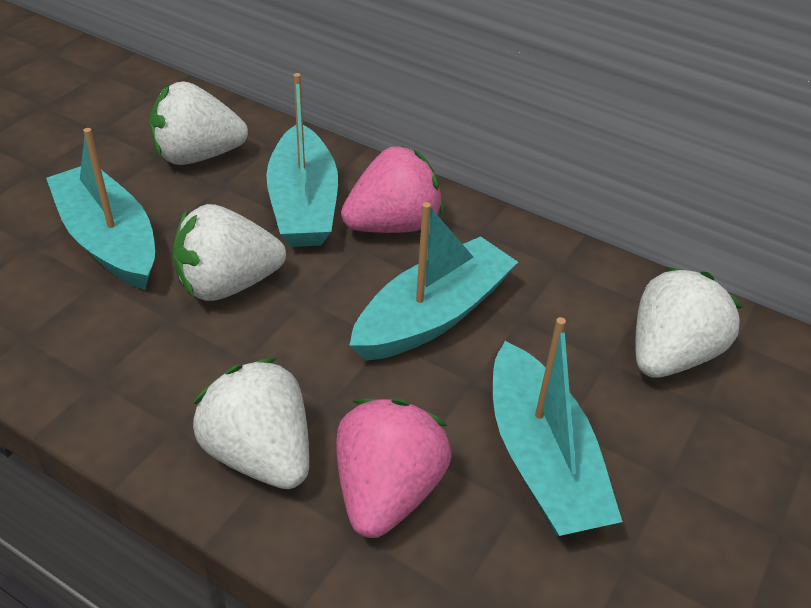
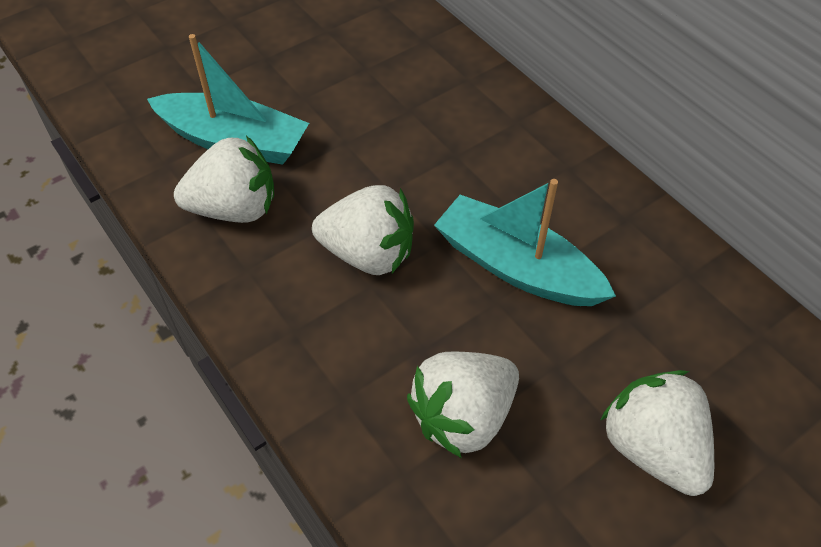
pink strawberry: [336,398,452,538] [341,146,444,233] = 2 -> none = 0
turquoise boat: [46,128,155,290] [266,73,338,247] [349,202,518,361] [493,317,623,536] = 4 -> [147,34,309,165] [434,179,616,306] = 2

